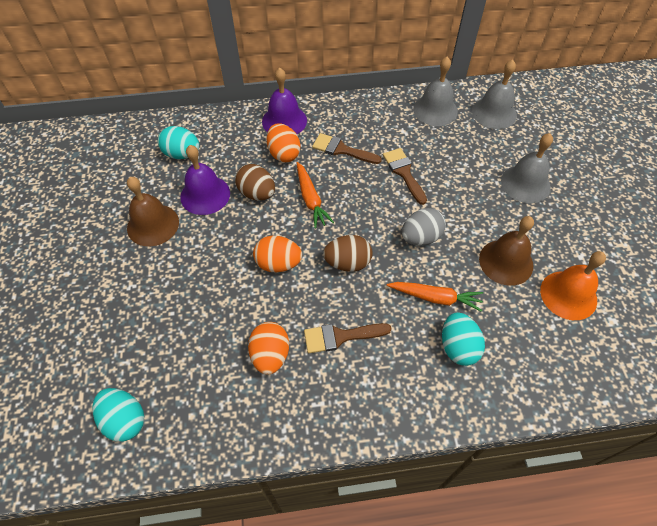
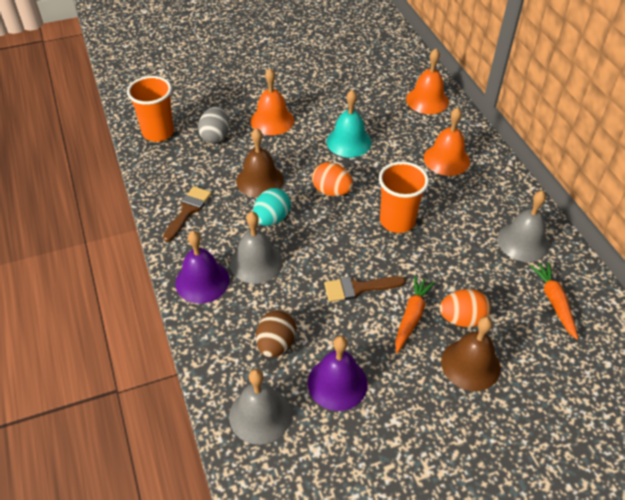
brown brush: [304,323,392,353] [312,133,382,164] [383,148,427,205] = 3 -> [163,186,212,242] [324,276,405,302] = 2
brown egg: [235,164,275,201] [323,235,372,272] = 2 -> [256,310,296,358] = 1
orange bell: [540,251,606,320] = 1 -> [250,68,294,135] [406,49,449,114] [424,107,470,176] = 3
orange cup: none = 0 -> [127,76,174,142] [379,161,429,233] = 2
orange egg: [248,322,289,375] [253,236,302,272] [267,123,300,162] = 3 -> [312,162,353,196] [440,289,491,327] = 2
turquoise bell: none = 0 -> [326,90,372,157] = 1
turquoise egg: [92,388,144,442] [158,126,199,159] [442,312,485,366] = 3 -> [253,188,291,226] = 1

